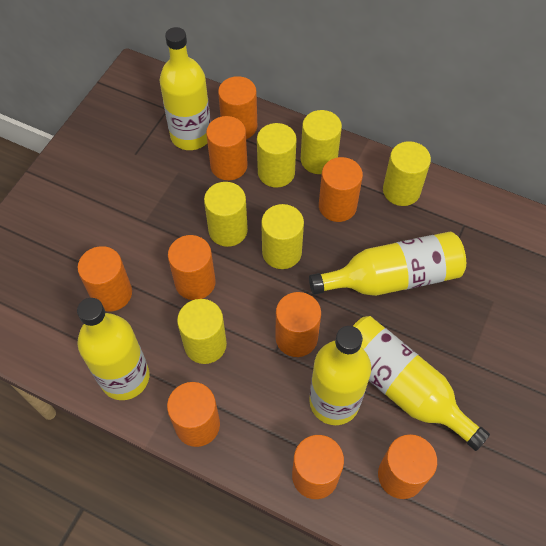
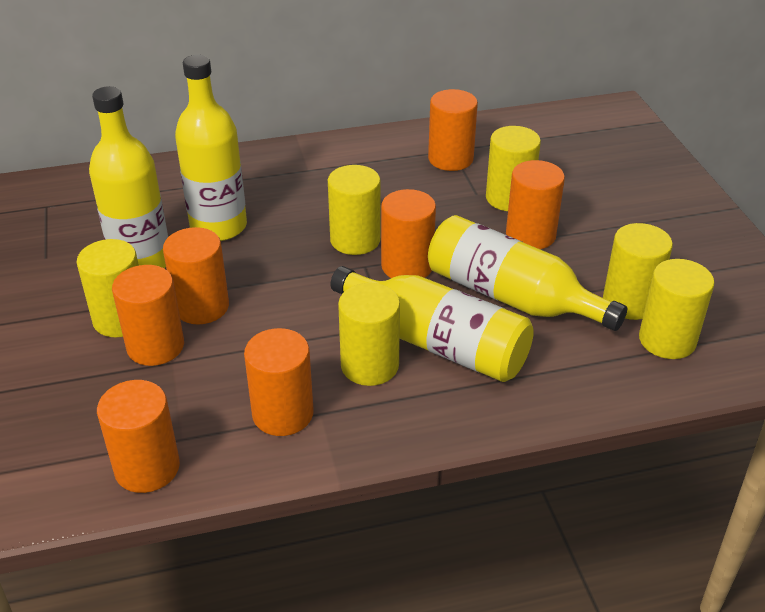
orange cylinder: [78,246,132,311] [167,382,220,447] [168,235,216,300] [206,116,248,180] [218,76,257,139] [276,292,321,357] [292,435,344,499] [319,157,363,222] [378,434,437,499] = 9 -> [97,380,180,493] [112,265,184,366] [163,227,229,324] [244,328,313,436] [381,189,436,278] [428,89,478,171] [506,160,565,249] = 7
yellow bottle: [77,298,149,400] [160,27,211,150] [309,231,466,296] [309,326,371,425] [353,316,490,451] = 5 -> [89,86,168,268] [175,55,247,241] [330,266,534,382] [428,215,627,331] = 4

